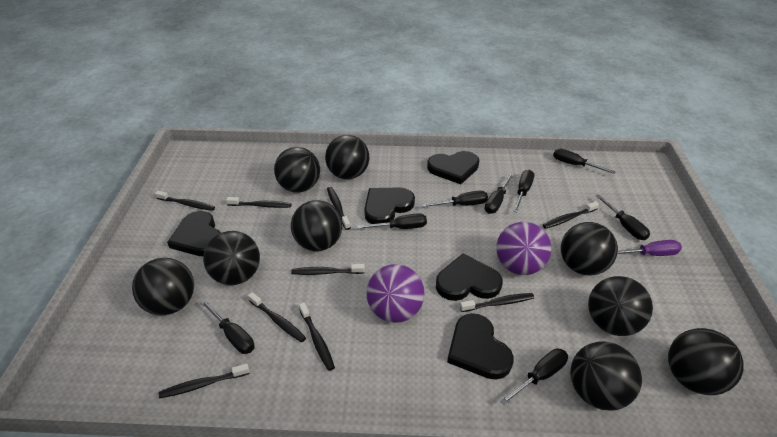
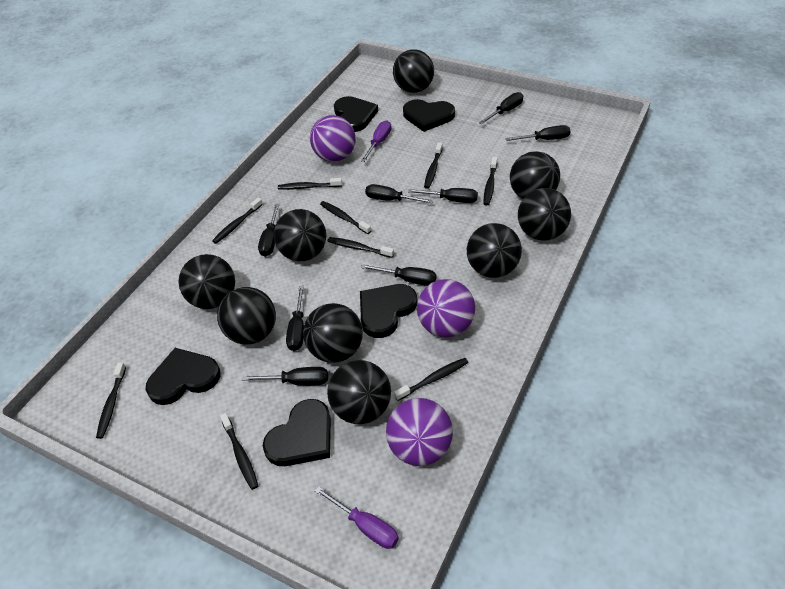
purple ball: [366,264,425,323] [496,222,551,275] = 2 -> [310,115,356,162] [386,398,453,466] [417,279,475,338] = 3
purple screwdriver: [617,240,682,256] = 1 -> [315,486,399,549] [361,121,391,162] = 2

